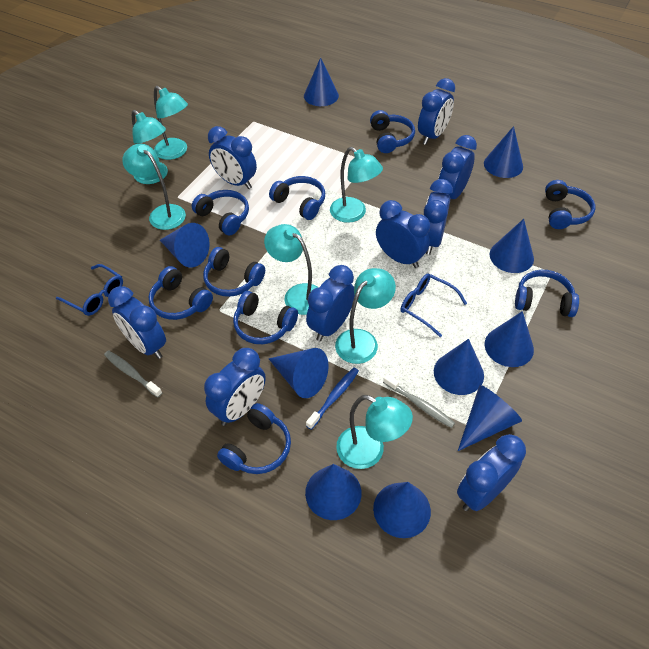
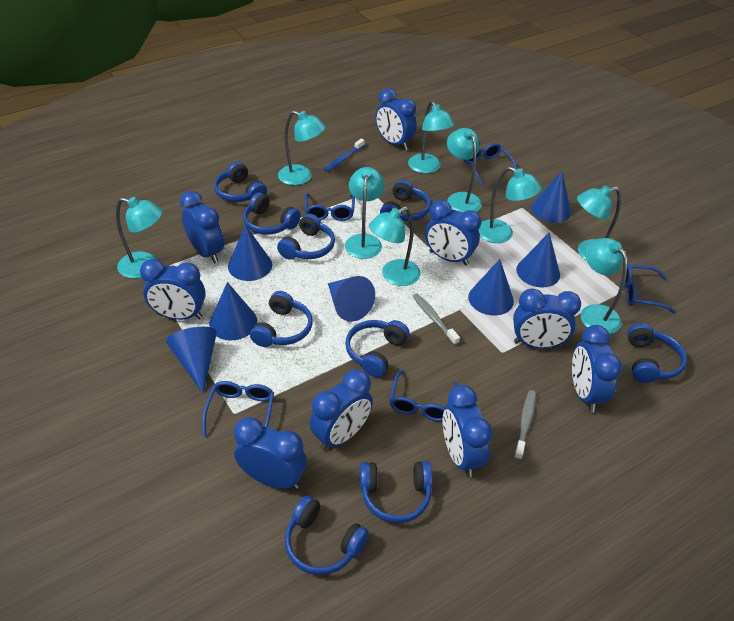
blue cone: [160,223,210,267] [269,348,329,398] [304,57,339,106] [305,464,362,520] [373,482,431,538] [434,339,484,395] [458,385,522,451] [484,126,523,178] [485,311,534,367] [489,219,534,273] = 10 -> [166,327,217,393] [209,282,257,340] [228,225,272,281] [328,276,375,322] [468,259,514,316] [516,233,560,287] [531,171,571,223] = 7
blue glasses: [56,264,123,316] [400,274,467,337] = 2 -> [202,381,274,437] [305,194,355,221] [389,370,458,421] [464,143,517,185] [625,264,676,314] = 5
turquoise lamp: [122,144,186,230] [132,110,168,184] [154,86,188,160] [264,224,318,315] [330,147,383,223] [335,268,396,364] [336,395,413,469] = 7 -> [116,197,163,278] [278,111,326,185] [345,167,385,259] [369,207,421,286] [408,101,455,173] [447,128,482,213] [478,167,542,243] [577,186,621,261] [581,238,628,334] = 9

